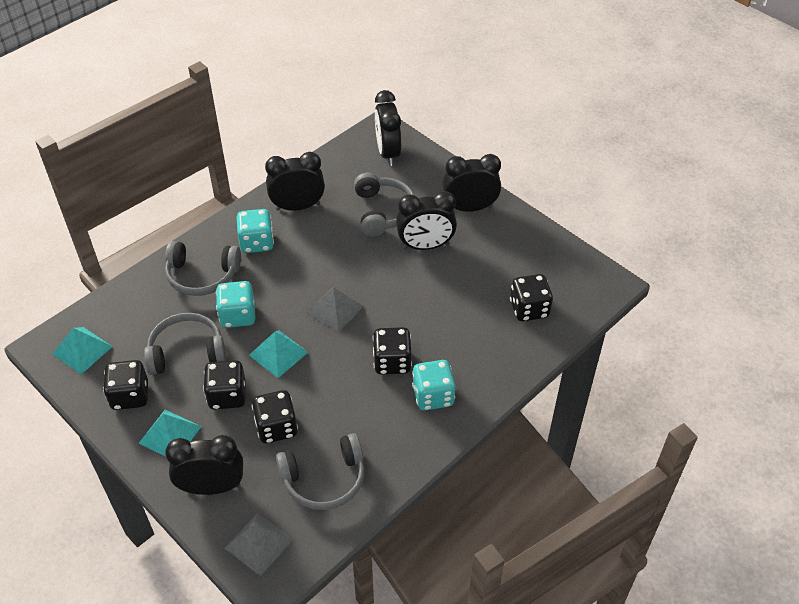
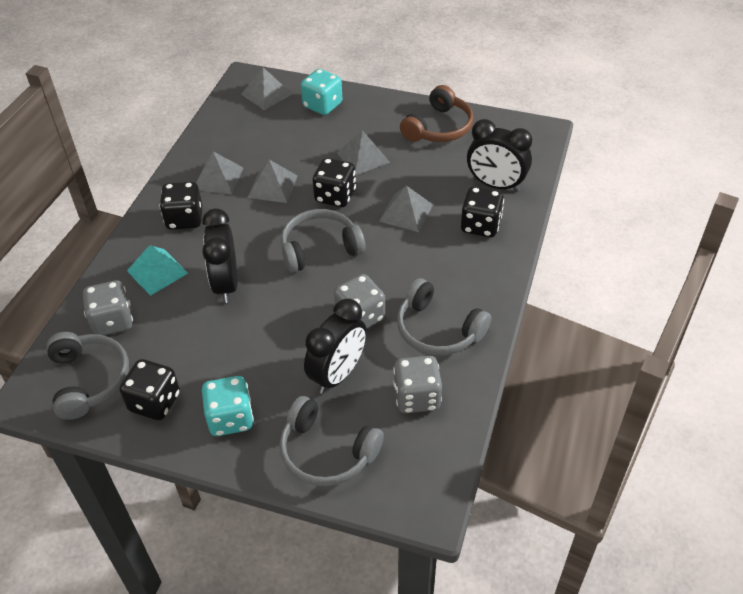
black clock: [165,435,243,495] [265,152,325,211] [375,90,401,166] [396,191,457,250] [442,154,501,212] = 5 -> [202,208,237,303] [304,298,367,394] [467,119,532,192] = 3
black dice: [103,360,148,410] [203,360,246,410] [252,390,298,443] [372,327,412,375] [510,274,553,321] = 5 -> [120,359,180,420] [159,182,202,230] [313,158,356,207] [461,187,504,237] = 4
brown headphones: none = 0 -> [400,85,474,142] = 1
grey dice: none = 0 -> [83,280,133,335] [334,274,385,329] [393,356,442,413] = 3
grey pyramid: [224,513,293,576] [307,287,364,333] = 2 -> [196,152,244,194] [241,67,292,110] [247,160,298,203] [337,130,390,176] [379,186,433,232] = 5
turquoise dice: [216,281,256,328] [237,209,274,253] [412,360,455,410] = 3 -> [202,376,254,436] [301,69,342,115] = 2
turquoise pyramid: [52,327,113,374] [138,410,202,456] [249,330,308,378] = 3 -> [127,245,188,296] = 1

